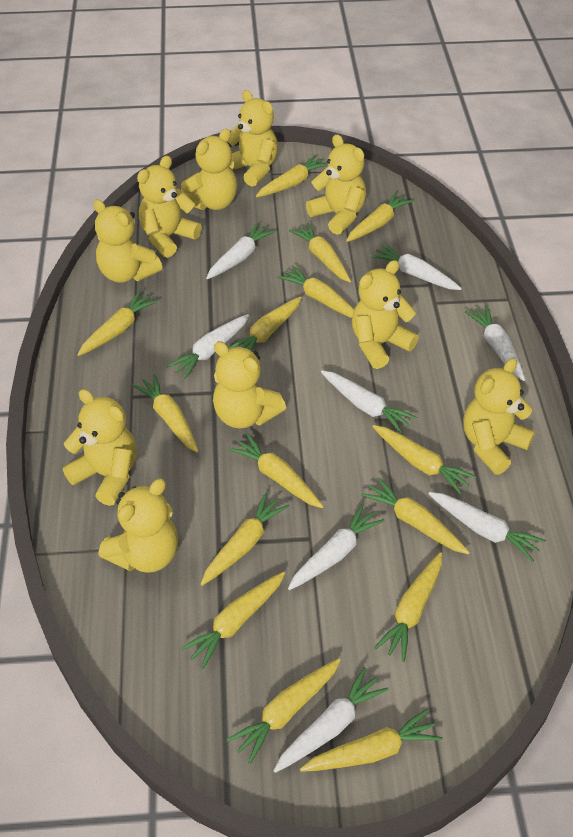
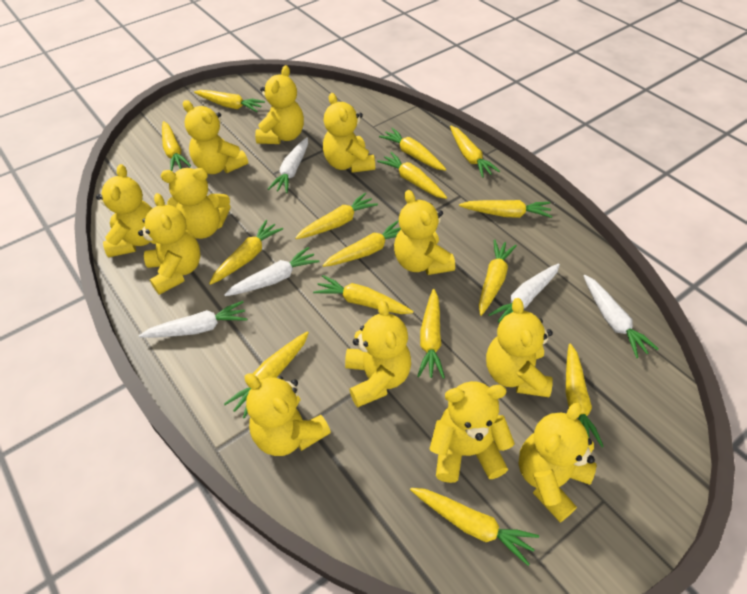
white carrot: [167,314,249,379] [206,222,276,279] [274,667,389,773] [288,504,385,590] [321,370,417,434] [370,244,462,290] [428,492,546,562] [465,306,525,381] = 8 -> [139,301,247,338] [224,247,320,296] [268,137,308,193] [488,263,560,323] [584,275,658,358] = 5
yellow teddy bear: [63,389,137,506] [93,199,162,283] [98,479,178,573] [137,156,202,258] [181,129,237,210] [213,341,286,429] [228,90,278,187] [306,134,366,235] [352,260,419,369] [463,358,535,475] = 10 -> [96,164,152,258] [138,193,201,295] [161,168,231,239] [183,100,248,174] [245,373,331,456] [255,65,304,144] [323,93,375,173] [345,300,411,408] [394,190,455,275] [430,381,515,483] [486,298,553,397] [519,403,597,522] = 12

